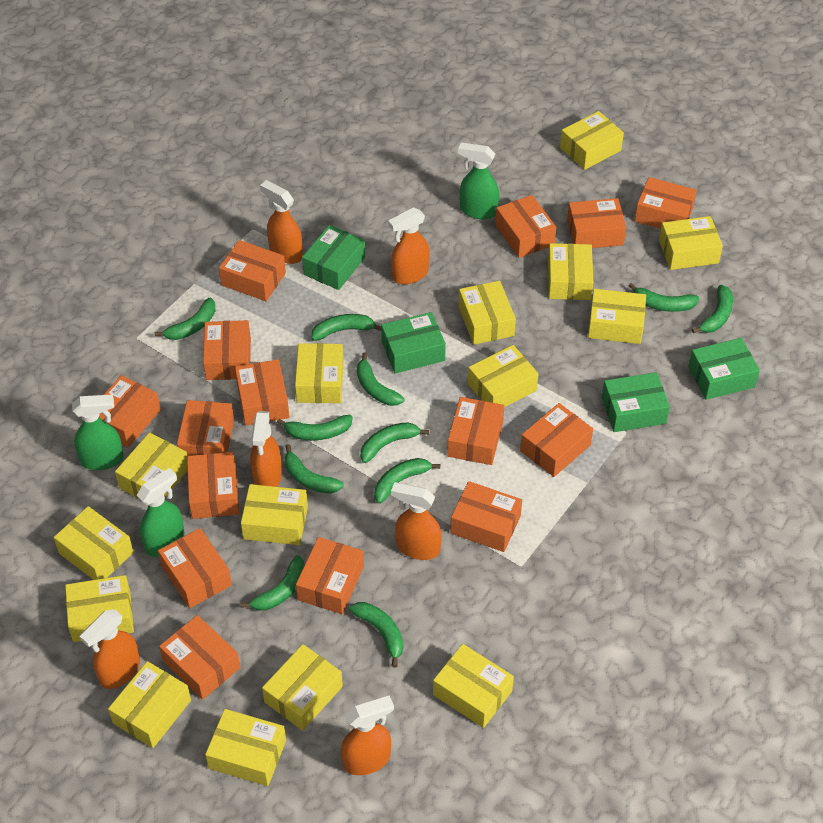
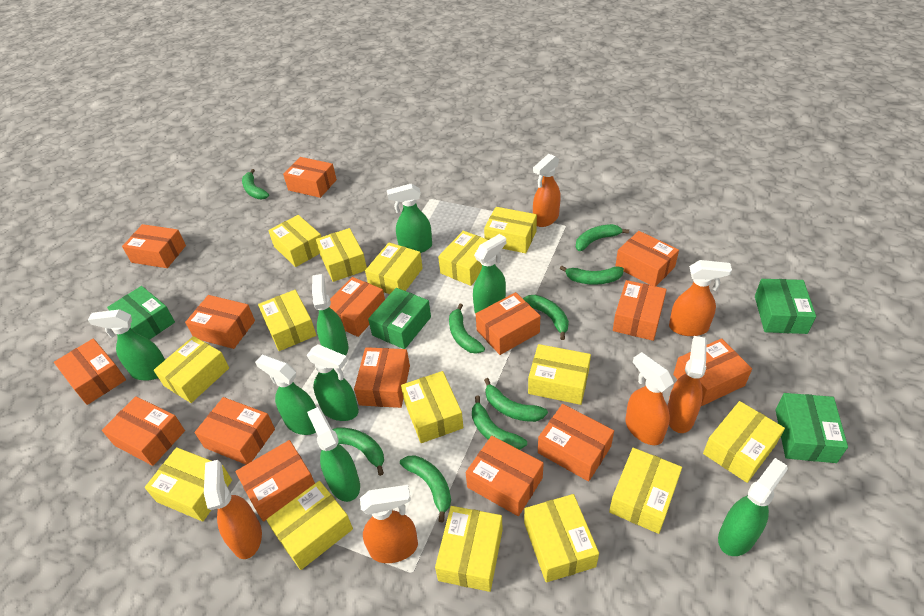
green banana: [154,298,215,340] [240,555,304,611] [277,415,353,441] [284,444,344,494] [311,314,381,341] [349,602,403,668] [357,352,404,406] [360,422,429,463] [374,458,440,504] [629,283,699,312] [692,285,733,333] = 11 -> [242,169,269,199] [332,428,384,476] [400,455,451,522] [449,304,485,354] [472,396,527,450] [484,378,548,422] [523,295,569,340] [560,266,624,285] [576,224,629,251] = 9
green spray bottle: [72,395,124,470] [137,468,185,557] [458,143,499,219] = 3 -> [88,309,165,381] [255,355,316,435] [307,344,359,421] [307,407,360,502] [312,274,348,356] [387,183,432,253] [473,234,506,314] [718,458,788,556] = 8

